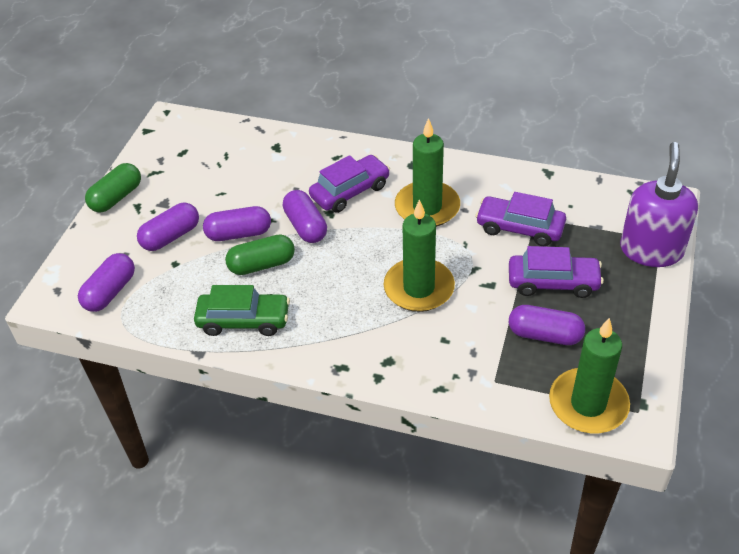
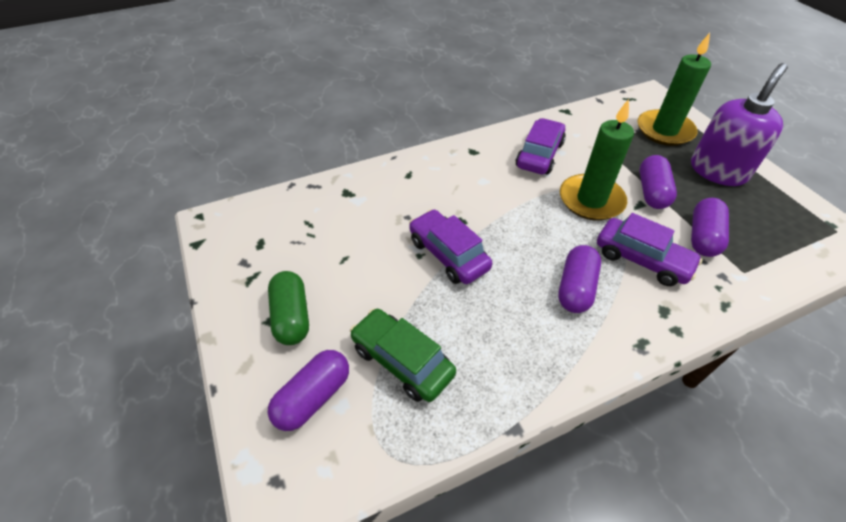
green candle: [384,199,455,312] [395,118,460,227] [549,318,630,433] = 3 -> [560,99,634,221] [637,33,711,146] = 2
green capsule: [85,163,141,212] [225,234,295,275] = 2 -> [268,271,309,345] = 1
purple capsule: [78,253,135,312] [137,203,199,251] [203,206,271,241] [283,190,327,243] [509,305,585,345] = 5 -> [268,350,349,431] [558,245,601,313] [639,155,677,209] [691,198,729,257] = 4

